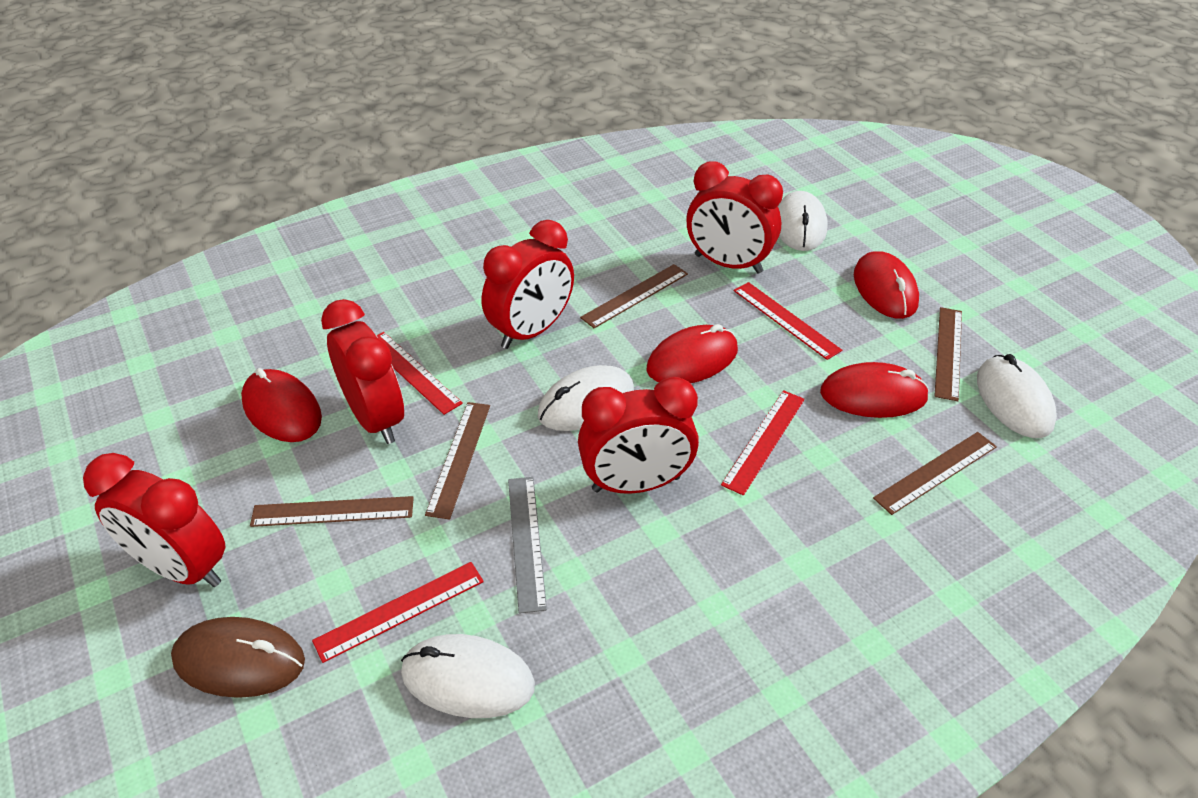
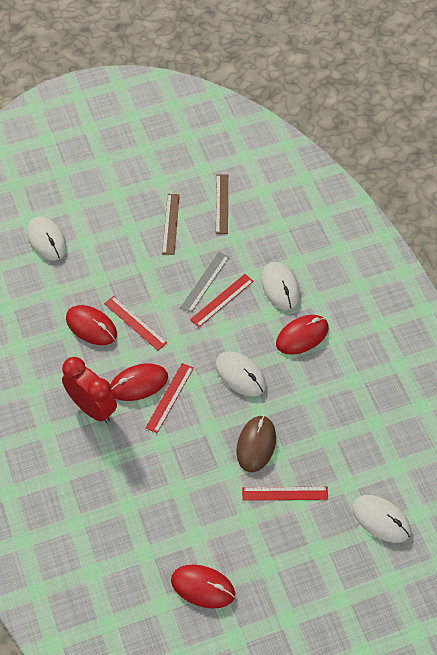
brown ruler: [250,496,414,527] [425,402,490,519] [580,264,688,328] [873,432,997,515] [934,307,962,401] = 5 -> [162,194,180,255] [216,175,228,234] = 2
red clock: [83,453,226,587] [321,299,404,444] [482,220,574,349] [578,377,699,494] [687,161,783,274] = 5 -> [62,357,117,423] = 1

